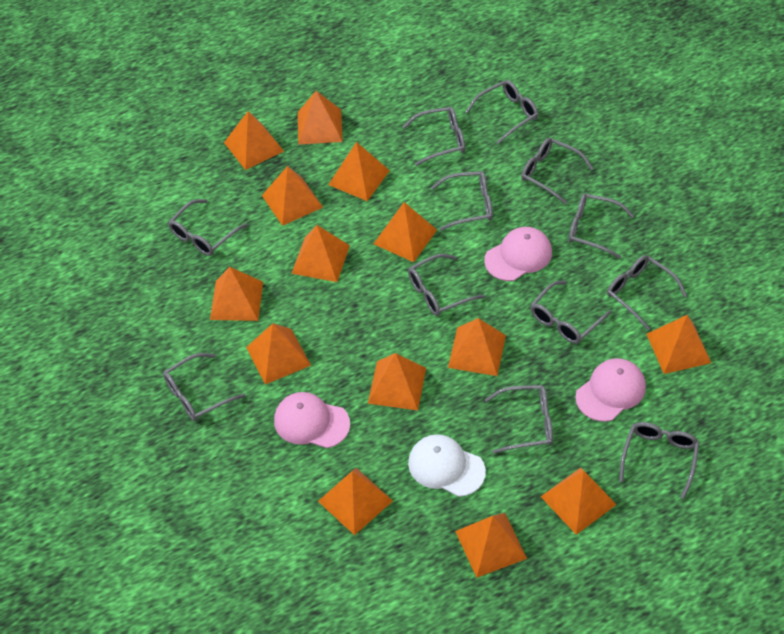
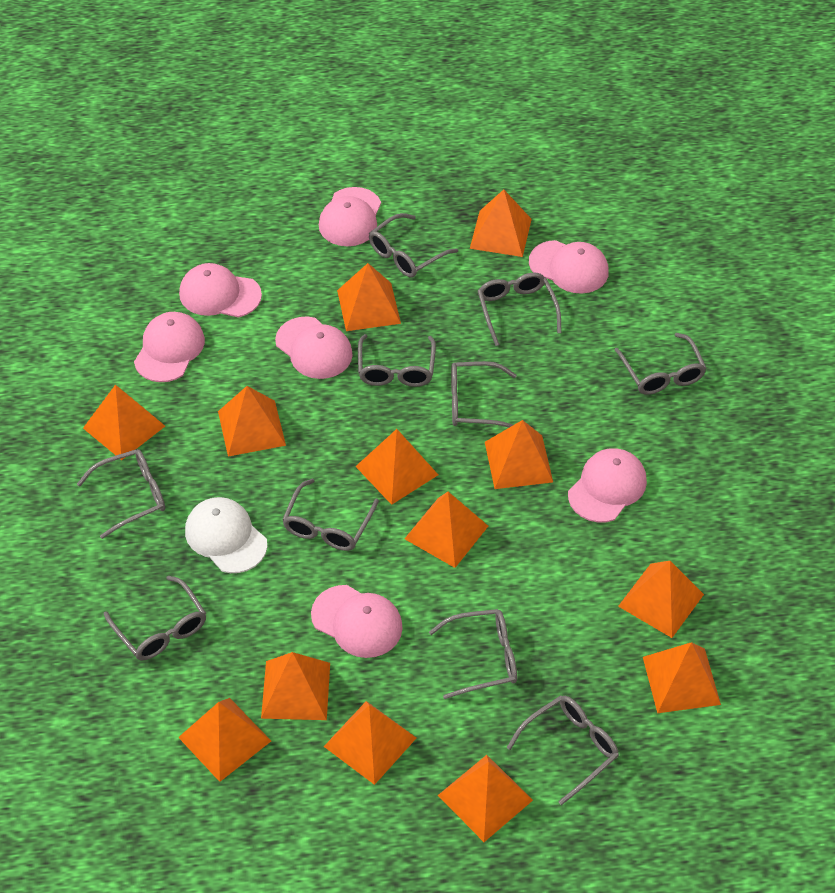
grey glasses: [163,353,245,421] [168,199,248,256] [403,107,465,166] [408,254,485,316] [431,171,493,231] [466,80,538,144] [485,385,553,454] [521,138,594,205] [531,281,612,344] [568,194,634,259] [607,255,687,330] [619,422,699,499] = 12 -> [77,449,165,539] [104,575,206,660] [282,479,379,551] [358,334,436,387] [369,213,458,278] [429,609,517,699] [451,361,517,428] [478,272,561,346] [507,696,619,805] [615,333,707,395] = 10
orange pyramid: [210,267,263,321] [224,111,284,170] [246,323,311,384] [262,166,323,226] [291,225,350,282] [298,91,343,145] [318,468,393,535] [328,142,390,201] [368,353,426,410] [374,202,437,262] [448,318,506,376] [455,513,527,578] [541,468,617,535] [647,315,711,374] = 14 -> [83,385,165,460] [178,698,271,782] [218,386,286,457] [261,652,330,720] [324,701,416,785] [337,263,401,331] [355,429,438,505] [404,492,488,568] [438,755,533,842] [470,189,532,257] [485,420,553,489] [618,561,704,638] [643,642,721,713] = 13
pink cap: [274,392,350,448] [484,227,552,281] [575,358,646,422] = 3 -> [134,312,205,382] [179,263,262,318] [275,316,353,379] [311,585,403,658] [319,187,381,246] [529,240,609,293] [568,448,647,523] = 7

